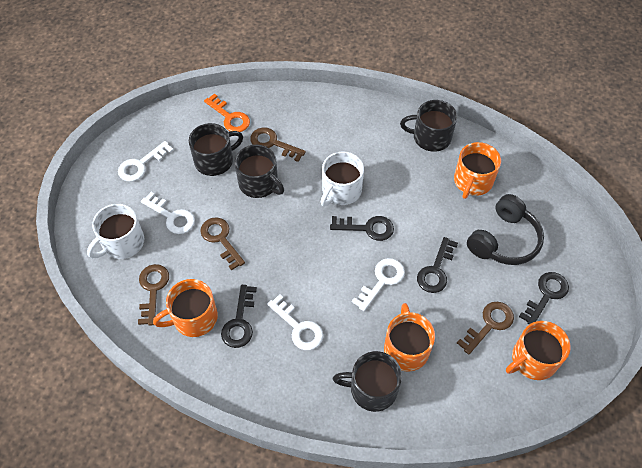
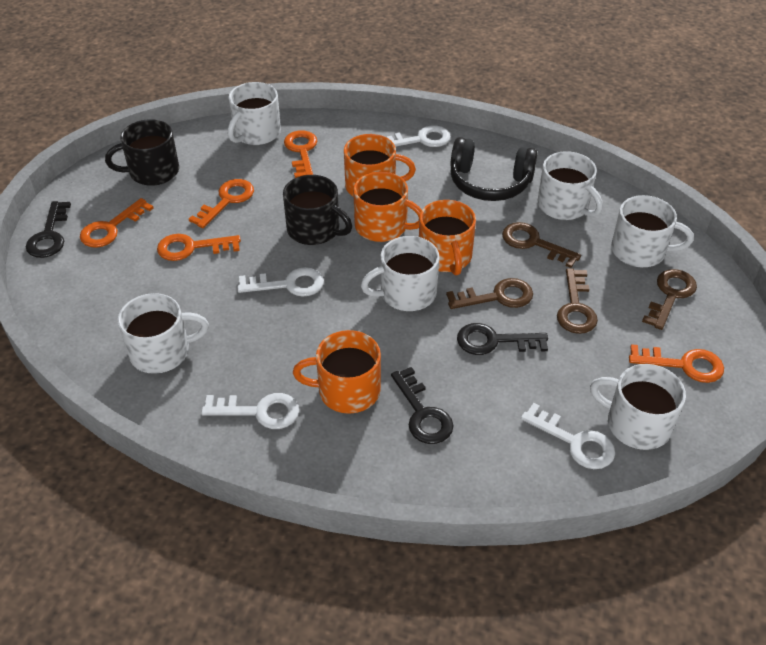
black key: [221,285,257,348] [330,216,394,241] [417,237,458,293] [519,272,569,325] = 4 -> [26,201,71,258] [391,367,453,444] [457,323,548,355] = 3
black mug: [189,123,243,176] [235,145,284,198] [333,351,402,412] [400,100,457,152] = 4 -> [105,119,179,186] [283,175,352,245] = 2
orange key: [204,93,250,132] = 1 -> [80,198,153,248] [157,234,241,261] [189,179,254,228] [284,130,317,178] [629,344,724,383] = 5
white mug: [87,204,145,259] [321,152,364,206] = 2 -> [118,293,209,374] [228,82,281,145] [361,236,439,311] [538,151,603,220] [590,364,686,450] [611,195,693,267] = 6

